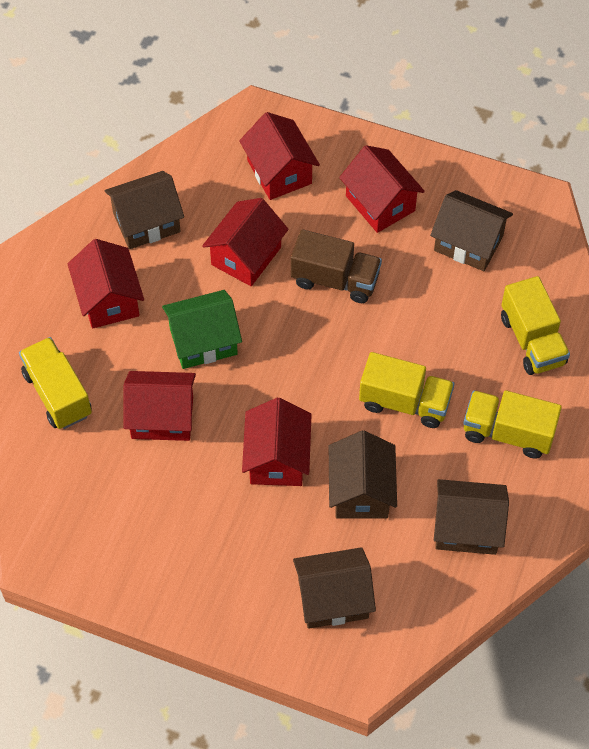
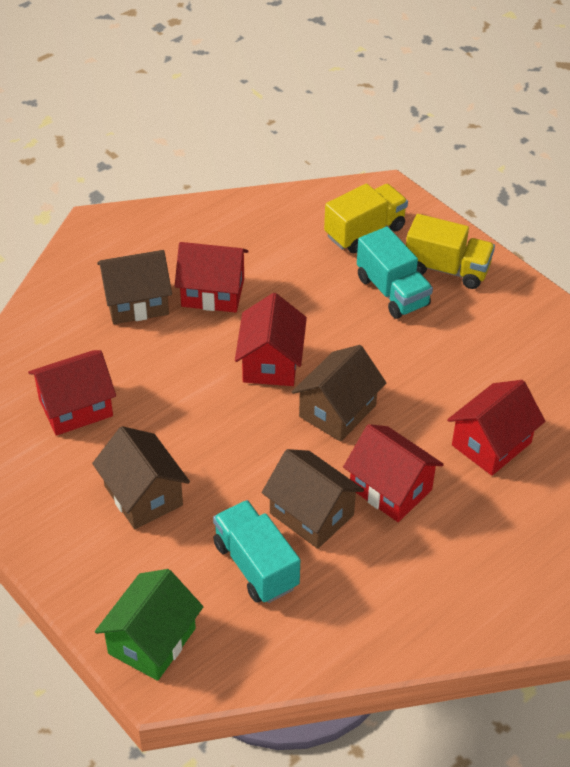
brown house: [104,171,184,249] [293,547,376,629] [329,431,397,519] [430,190,513,271] [434,479,509,555] = 5 -> [92,426,190,529] [97,250,172,324] [262,449,364,549] [292,345,386,442] = 4
brown truck: [291,229,382,303] = 1 -> none = 0
red house: [68,239,144,329] [123,371,196,441] [202,198,289,286] [239,112,320,200] [242,398,312,486] [339,145,425,233] = 6 -> [28,350,116,436] [175,242,249,313] [235,293,307,386] [343,424,444,522] [447,380,545,476] = 5
turquoise truck: none = 0 -> [213,500,300,603] [357,227,433,319] = 2
yellow truck: [19,337,92,429] [359,352,454,428] [463,390,562,459] [501,276,570,375] = 4 -> [324,183,408,253] [406,214,495,289] = 2

